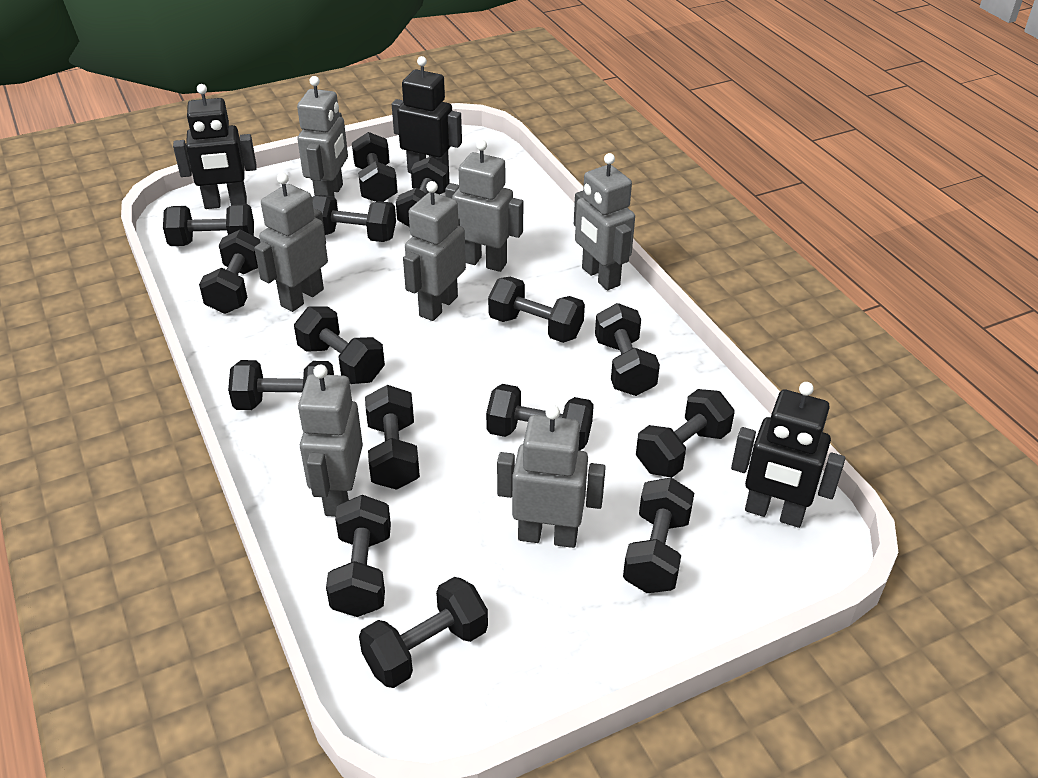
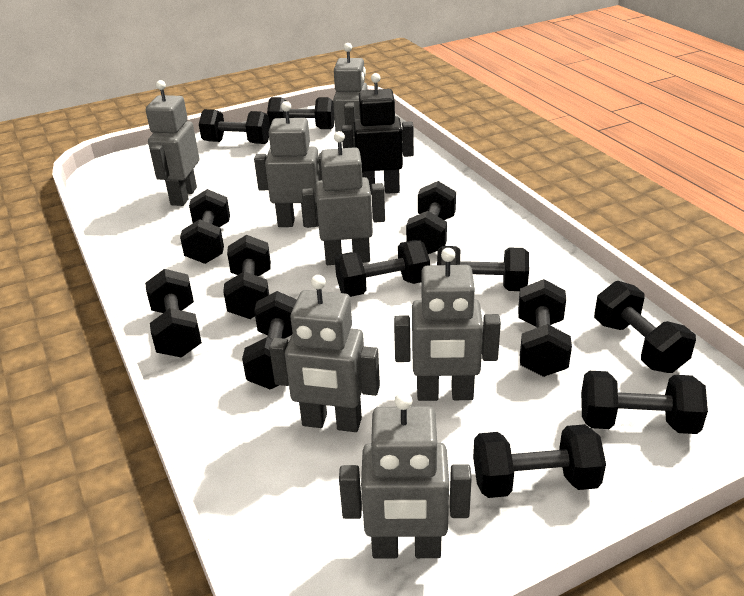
black dumbbell: [163,204,254,246] [199,230,260,314] [228,360,334,410] [294,306,385,384] [312,195,396,242] [326,495,391,617] [352,132,398,202] [359,577,488,688] [365,385,420,490] [396,156,450,227] [486,384,594,450] [488,277,585,343] [595,303,660,396] [623,477,694,593] [636,389,735,477] = 15 -> [145,269,202,358] [180,189,230,264] [199,109,270,144] [223,235,271,319] [242,291,297,389] [267,97,335,129] [335,240,430,297] [406,181,456,254] [437,246,529,291] [473,424,606,498] [518,279,572,377] [581,371,708,434] [594,281,696,373] = 13
black robot: [173,84,257,209] [392,56,462,173] [731,382,845,528] = 3 -> [342,73,414,195] = 1

